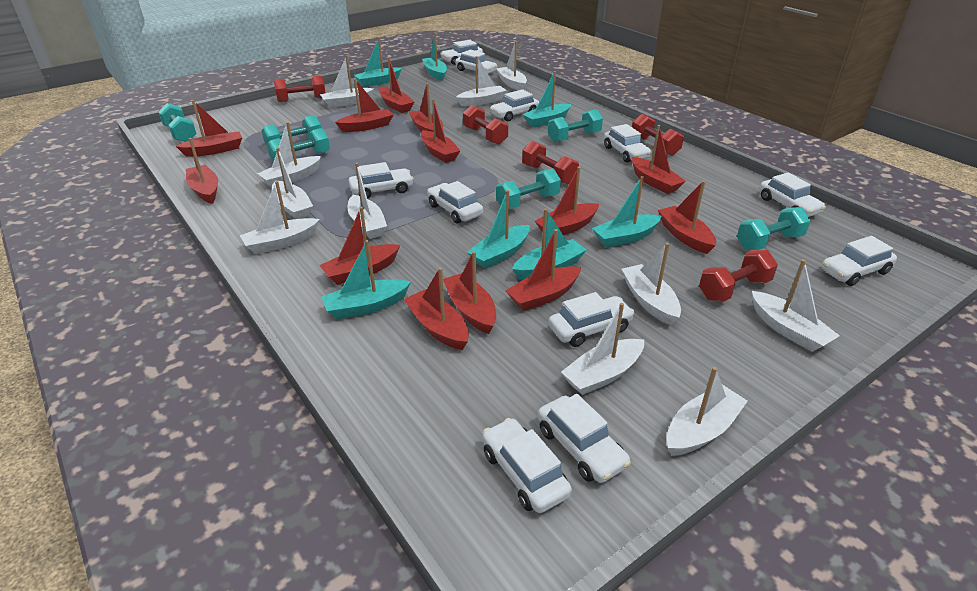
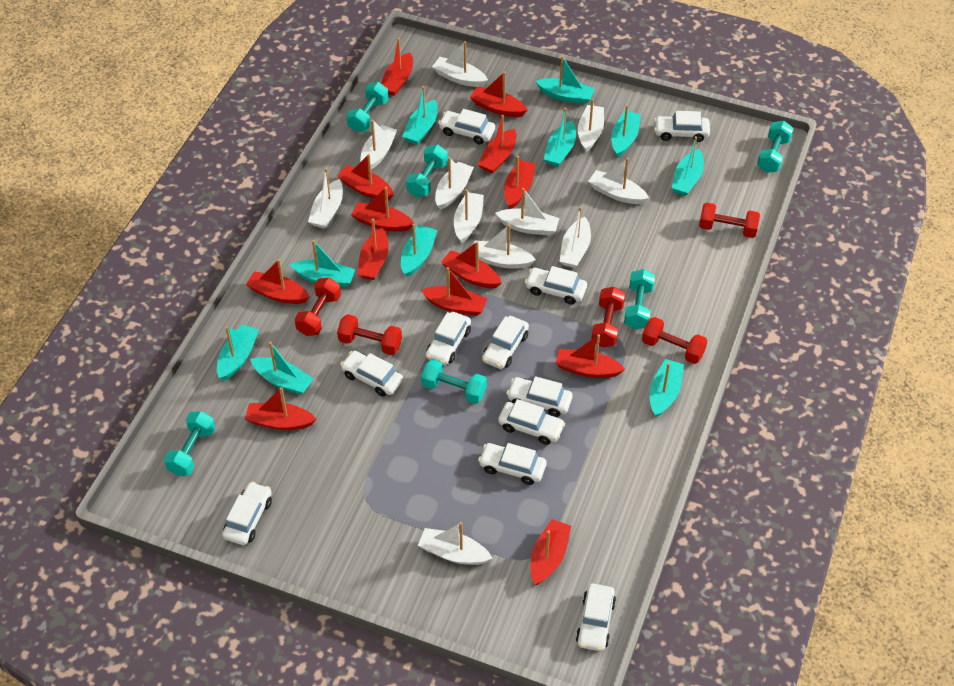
turquoise boat: [321,240,411,319] [354,37,402,87] [422,32,447,81] [467,190,530,269] [512,209,587,280] [522,71,571,128] [592,176,662,247] = 7 -> [217,324,259,381] [250,342,314,395] [290,240,356,287] [401,224,437,277] [402,86,438,145] [536,56,595,104] [544,108,576,167] [611,105,641,158] [650,359,684,417] [672,136,704,196] = 10

